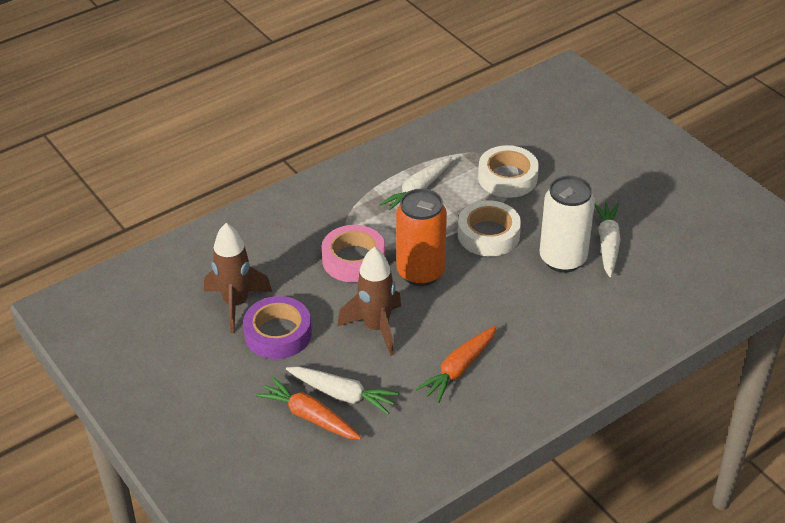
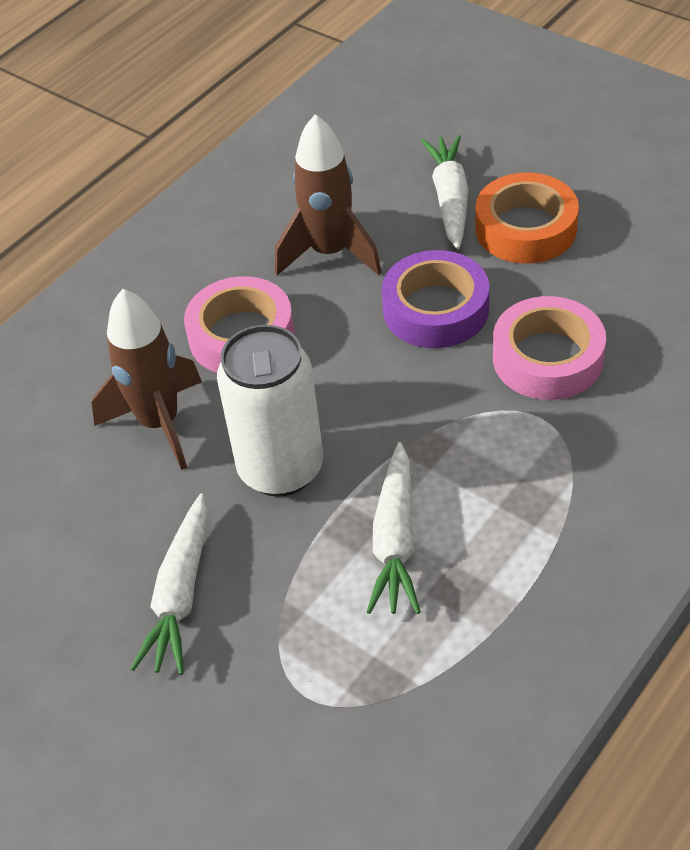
orange can: [396,188,447,286] = 1 -> none = 0
orange carrot: [255,376,361,440] [415,326,497,403] = 2 -> none = 0
orange tape: none = 0 -> [475,172,579,264] = 1
pink tape: [322,225,386,282] = 1 -> [184,276,295,373] [493,296,606,400] = 2
white tape: [458,200,521,256] [478,145,539,198] = 2 -> none = 0

